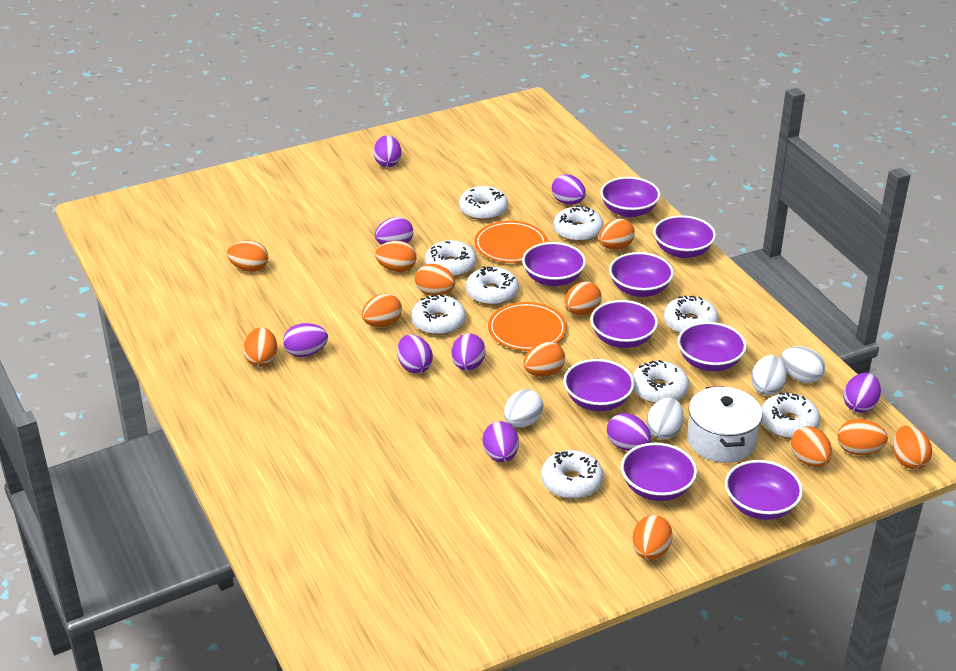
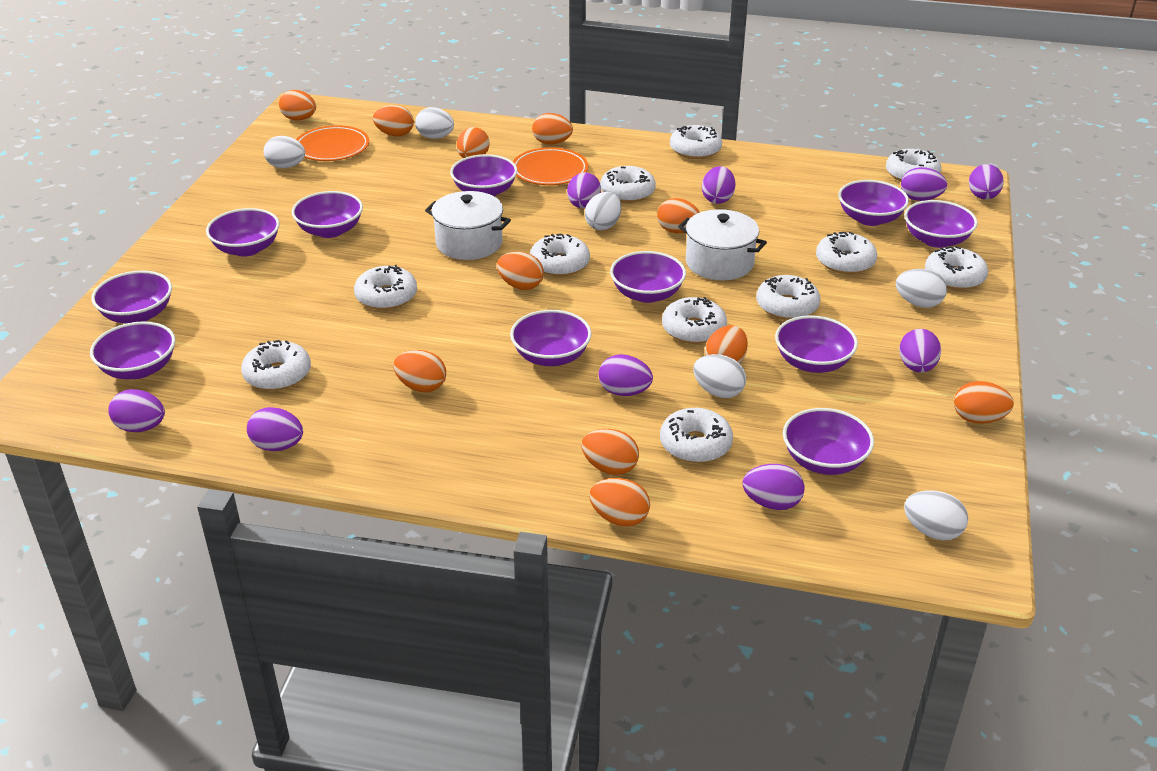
orange egg: [227,240,268,272] [243,327,277,367] [362,294,402,327] [375,241,417,272] [415,264,455,296] [523,342,565,377] [564,281,602,315] [599,219,635,250] [632,515,673,560] [791,426,832,467] [837,419,888,455] [893,425,932,469] = 12 -> [279,90,316,121] [373,105,414,137] [393,350,446,392] [457,127,490,158] [497,252,544,290] [532,113,573,144] [581,429,639,475] [589,478,650,527] [657,198,700,233] [705,325,748,363] [954,381,1014,424] = 11
purple bowl: [522,242,586,286] [563,359,635,411] [590,300,658,348] [600,177,660,218] [609,252,674,297] [621,443,697,501] [653,215,716,258] [677,322,747,371] [725,460,803,520] = 9 -> [90,321,175,379] [92,271,172,323] [206,208,280,257] [292,191,363,238] [450,154,518,196] [510,310,592,366] [610,251,686,303] [775,315,858,373] [783,408,874,475] [838,180,909,226] [904,200,978,248] = 11
white donut: [411,294,466,335] [425,240,476,277] [459,186,508,220] [466,266,519,305] [541,450,603,499] [553,205,604,242] [632,360,689,404] [663,295,719,334] [761,393,820,439] = 9 -> [241,340,311,391] [354,265,417,310] [530,234,590,276] [600,166,656,203] [660,408,733,463] [662,297,727,344] [670,125,722,159] [756,275,821,320] [816,232,877,274] [886,149,941,182] [925,246,988,290] = 11
white egg: [504,389,543,427] [646,398,684,439] [751,355,787,395] [781,346,825,383] = 4 -> [264,136,305,168] [415,107,454,139] [585,192,621,230] [693,354,746,398] [896,269,947,308] [904,490,968,540] = 6
white pot: [687,386,762,463] = 1 -> [425,191,511,260] [678,209,767,280] = 2

